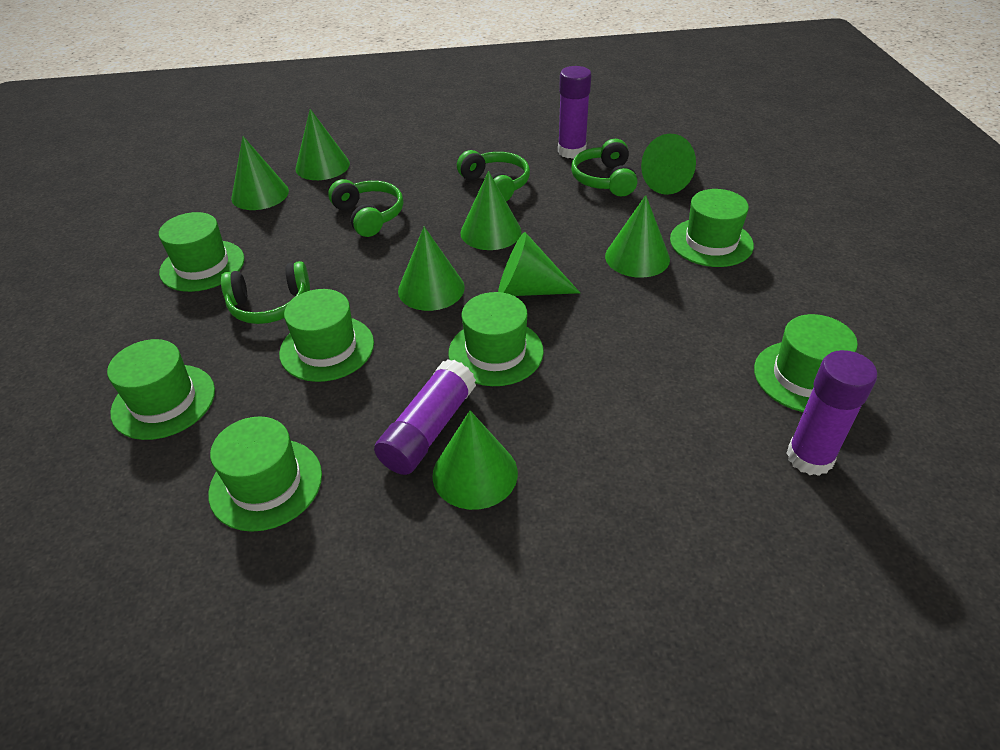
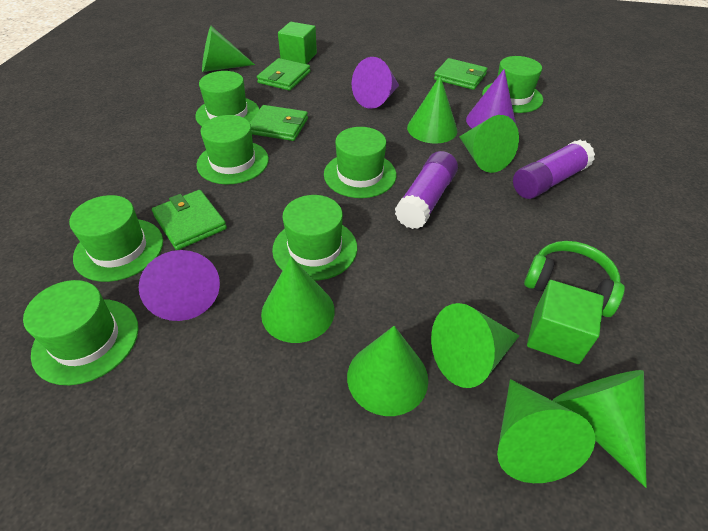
green cube: none = 0 -> [278,22,317,64] [527,280,604,364] = 2
green headphones: [221,261,310,324] [328,179,403,237] [457,150,530,202] [571,139,638,196] = 4 -> [524,241,625,317] = 1
green wallet: none = 0 -> [152,190,227,250] [250,105,308,141] [257,58,311,91] [434,58,487,90] = 4
purple cone: none = 0 -> [138,250,220,321] [352,57,399,109] [466,69,516,129] = 3
purple glue stick: [374,359,476,475] [558,66,591,159] [786,350,877,476] = 3 -> [395,151,458,229] [513,140,595,199] = 2

